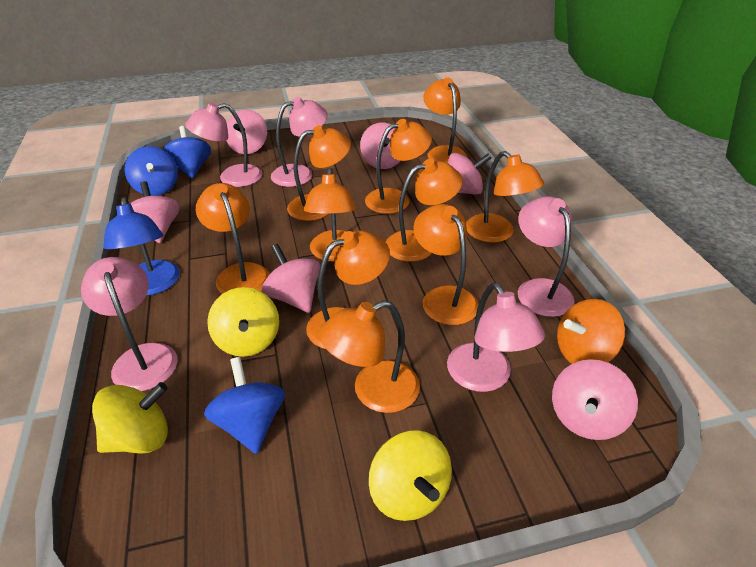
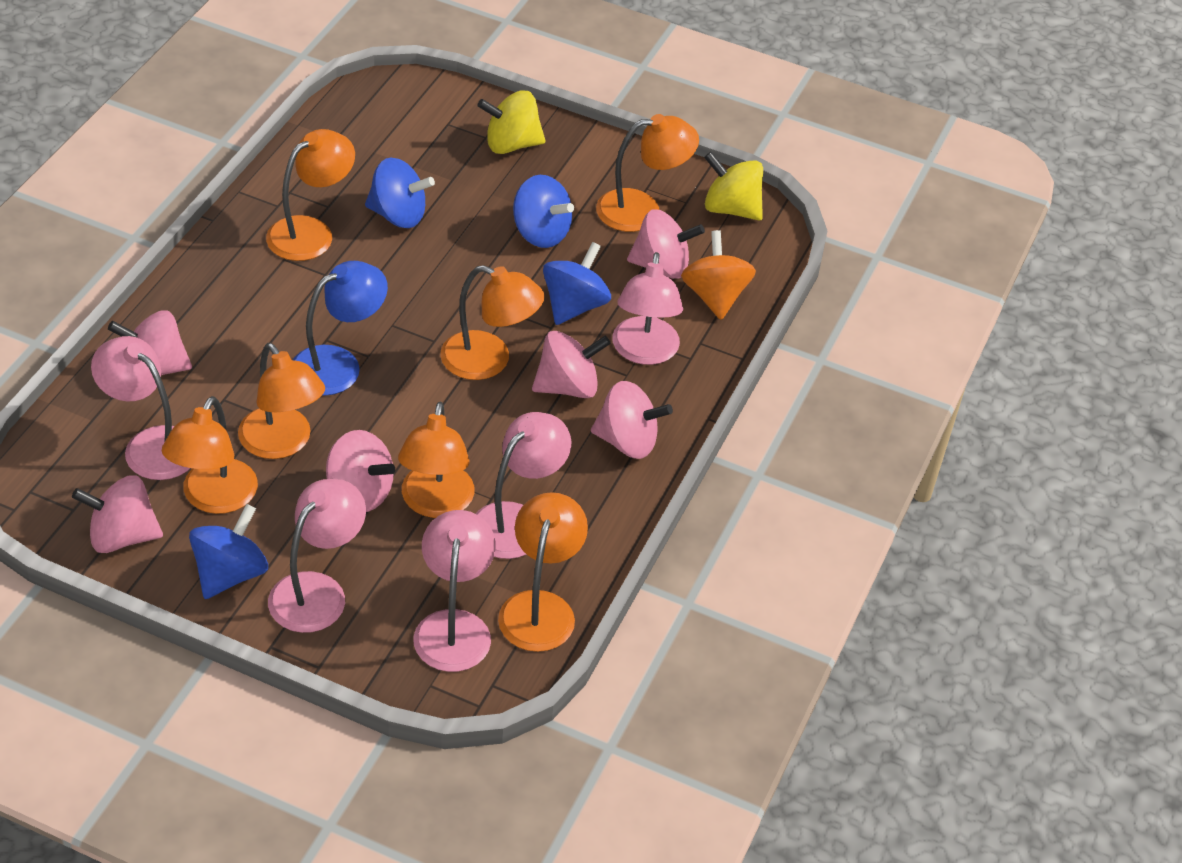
blue spinning top: [125,146,178,196] [163,126,211,179] [204,357,285,454] = 3 -> [189,504,268,599] [365,158,435,228] [513,175,574,248] [543,242,611,325] = 4
orange lamp: [196,183,270,294] [287,125,351,221] [304,168,356,262] [306,230,390,349] [319,300,420,413] [365,119,432,214] [386,159,463,262] [413,204,479,325] [423,78,467,163] [466,151,544,242] = 10 -> [162,396,258,514] [238,343,325,459] [266,129,355,261] [398,402,474,518] [440,265,545,380] [498,492,588,652] [596,114,699,232] = 7
yellow spinning top: [92,382,168,454] [207,287,279,357] [369,430,452,521] = 3 -> [477,91,546,154] [704,152,763,220] = 2

